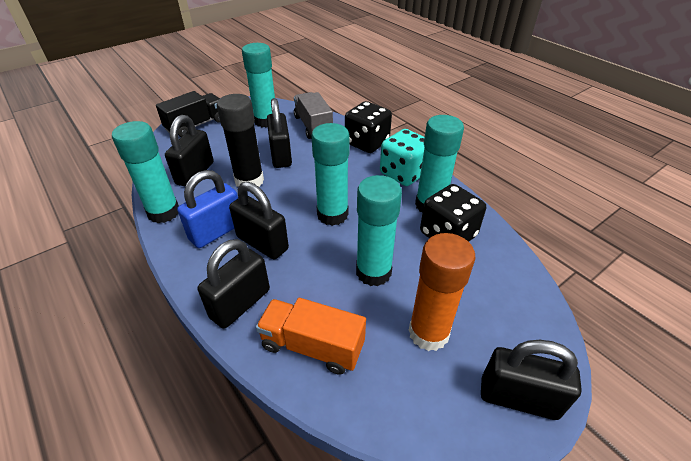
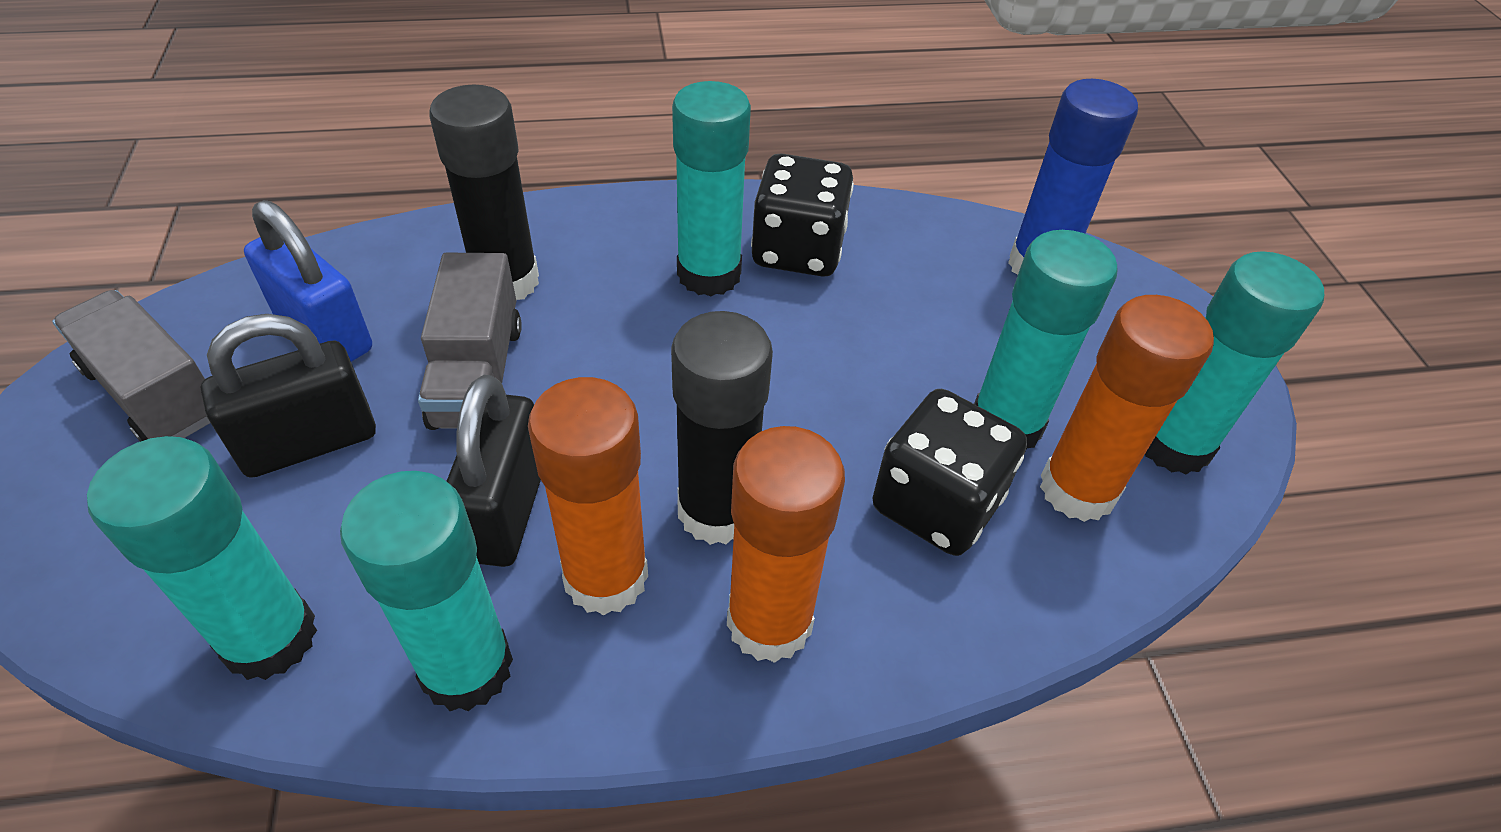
black glue stick: [217,94,264,187] = 1 -> [429,84,539,300] [671,311,773,545] = 2
black padlock: [165,115,214,187] [198,239,270,329] [229,181,289,259] [267,98,292,168] [481,340,582,420] = 5 -> [200,314,376,478] [447,375,541,567] = 2
black truck: [156,91,220,137] = 1 -> none = 0
blue glue stick: none = 0 -> [1008,79,1138,275] = 1
grey truck: [294,92,333,139] = 1 -> [52,290,210,442] [418,253,522,430] = 2
orange glue stick: [409,233,476,351] = 1 -> [528,377,648,615] [727,426,845,663] [1040,295,1214,522] = 3
orange truck: [256,298,366,375] = 1 -> none = 0
turquoise dice: [380,129,425,186] = 1 -> none = 0

